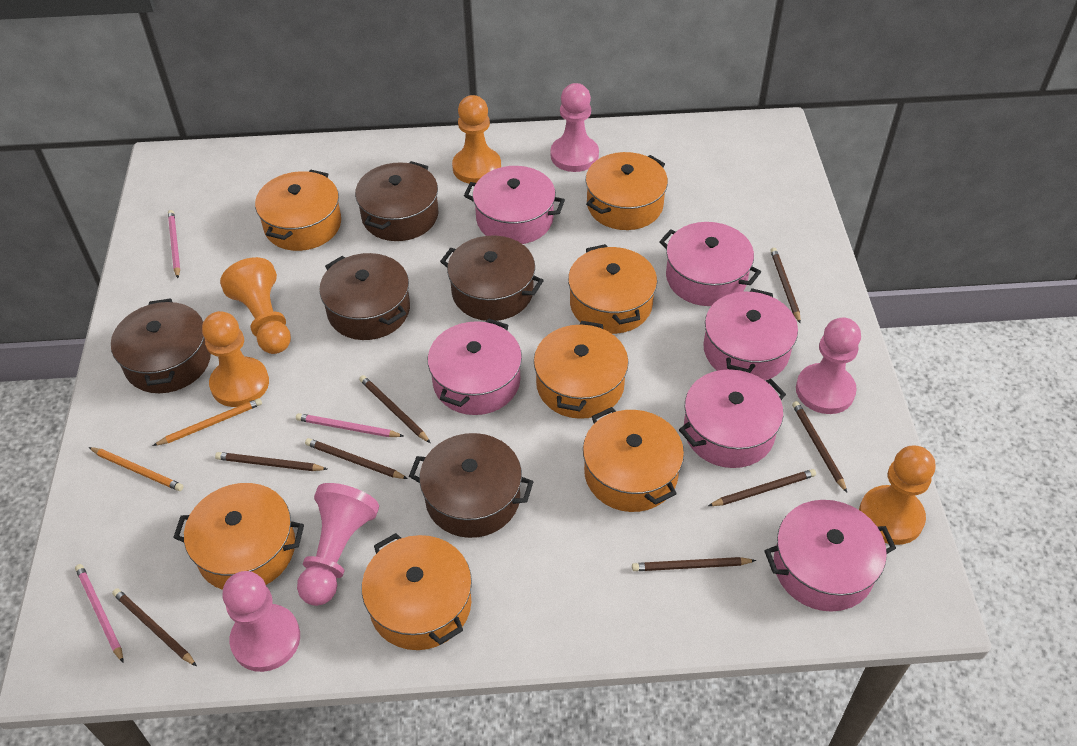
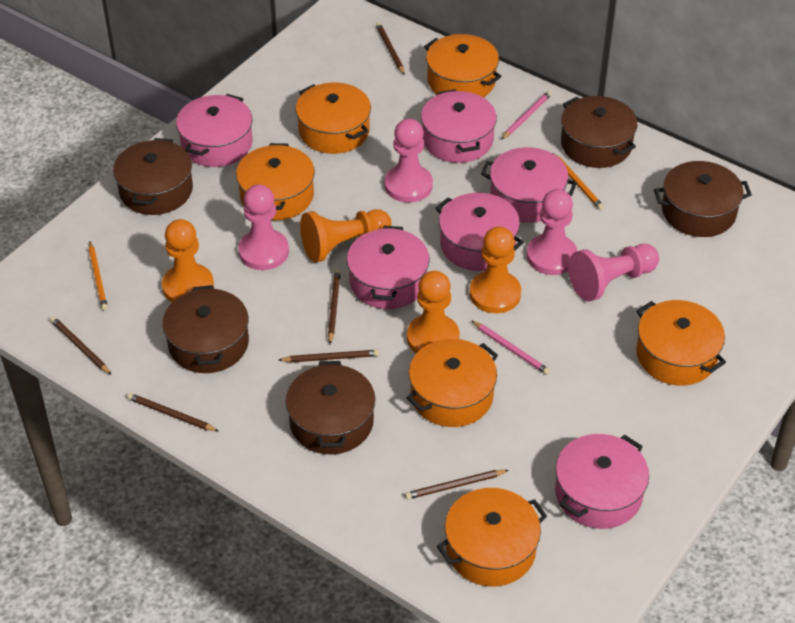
brown pencil: [112,588,197,666] [215,452,327,471] [305,438,408,479] [359,375,431,443] [632,557,756,571] [708,469,816,506] [770,248,801,323] [792,401,847,493] = 8 -> [50,316,111,375] [127,393,218,431] [279,350,379,363] [328,269,340,344] [376,23,405,75] [405,470,509,499] = 6
orange pot: [173,483,304,590] [255,170,341,251] [362,533,472,650] [534,321,629,419] [568,244,657,334] [583,407,684,512] [586,152,668,230] = 7 -> [236,143,315,220] [296,83,371,154] [406,339,498,427] [424,34,502,97] [437,488,547,586] [636,300,726,386] = 6
pink pencil: [75,564,124,663] [168,210,180,278] [296,413,403,437] = 3 -> [471,320,550,375] [501,91,552,140] = 2

